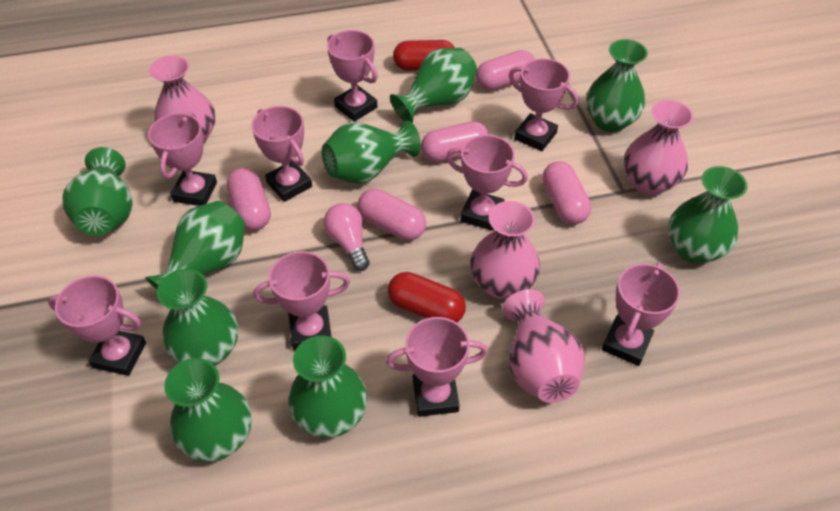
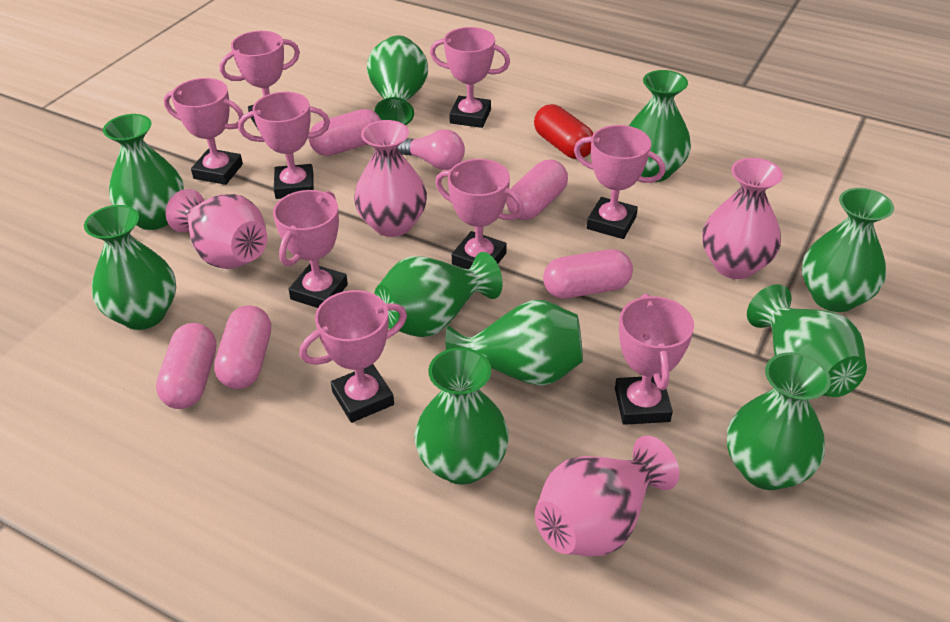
green vase: [62,147,133,236] [145,201,246,290] [157,269,238,366] [164,358,252,462] [288,335,367,438] [322,120,421,184] [390,48,477,123] [586,39,648,132] [668,166,747,264] = 9 -> [84,205,176,330] [103,114,184,230] [367,35,428,125] [374,252,503,337] [414,347,509,485] [446,300,583,386] [629,70,691,182] [727,352,831,490] [747,284,867,397] [802,188,894,312] = 10
red capsule: [388,272,466,323] [393,40,455,71] = 2 -> [534,104,593,159] = 1

